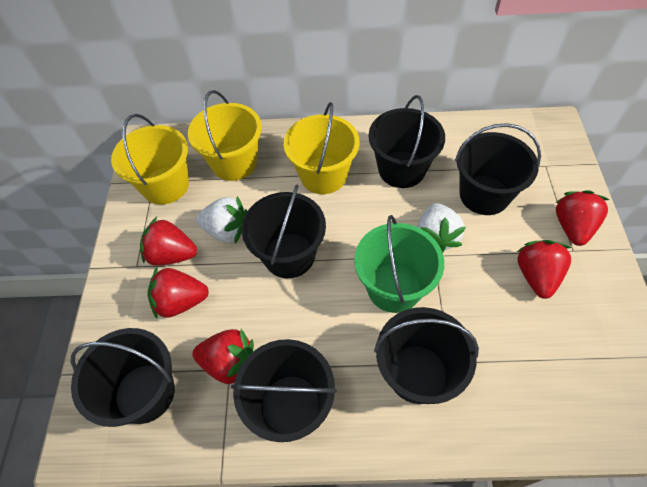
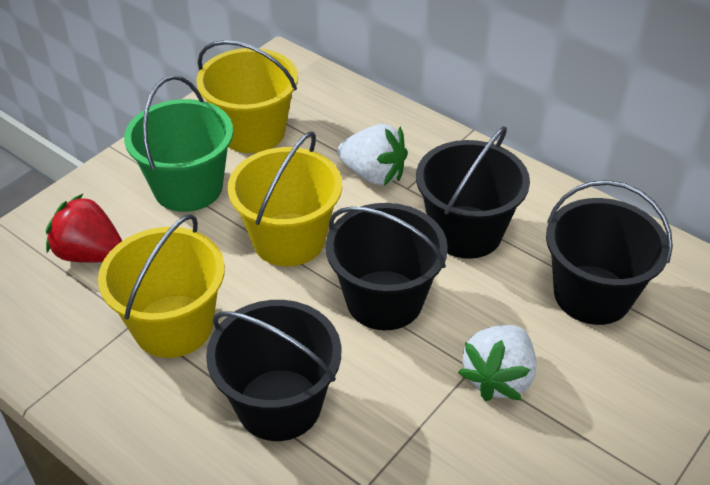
black bucket: [71,328,175,427] [231,339,337,442] [241,185,326,278] [369,95,445,188] [374,307,479,404] [455,123,541,215] = 6 -> [206,300,341,441] [326,203,448,330] [416,127,530,259] [546,180,673,325] = 4
red strawberry: [140,217,197,266] [147,267,209,319] [192,329,254,384] [517,240,572,299] [555,191,609,246] = 5 -> [46,193,122,263] = 1

